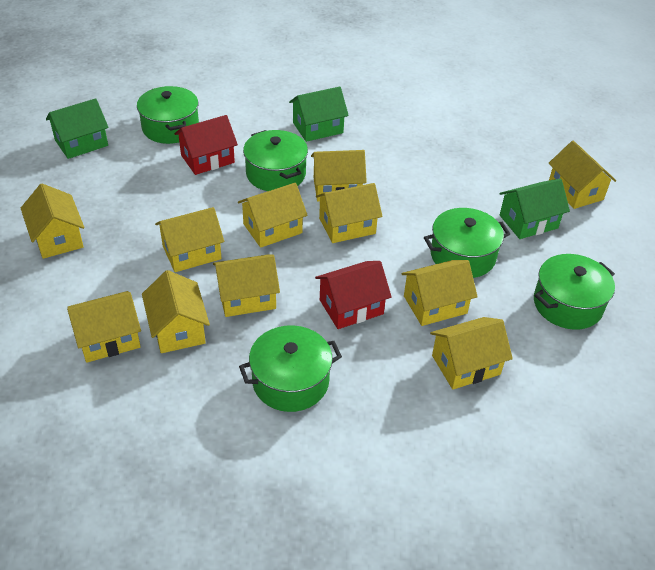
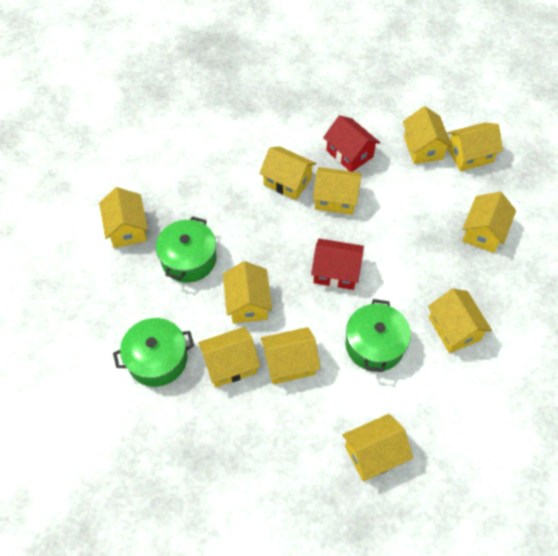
green house: [46,98,109,159] [289,86,349,142] [499,178,570,239] = 3 -> none = 0
green pot: [137,86,199,144] [239,325,342,412] [243,130,308,191] [424,208,510,278] [534,254,615,330] = 5 -> [113,318,194,387] [156,216,217,283] [346,299,411,372] = 3

